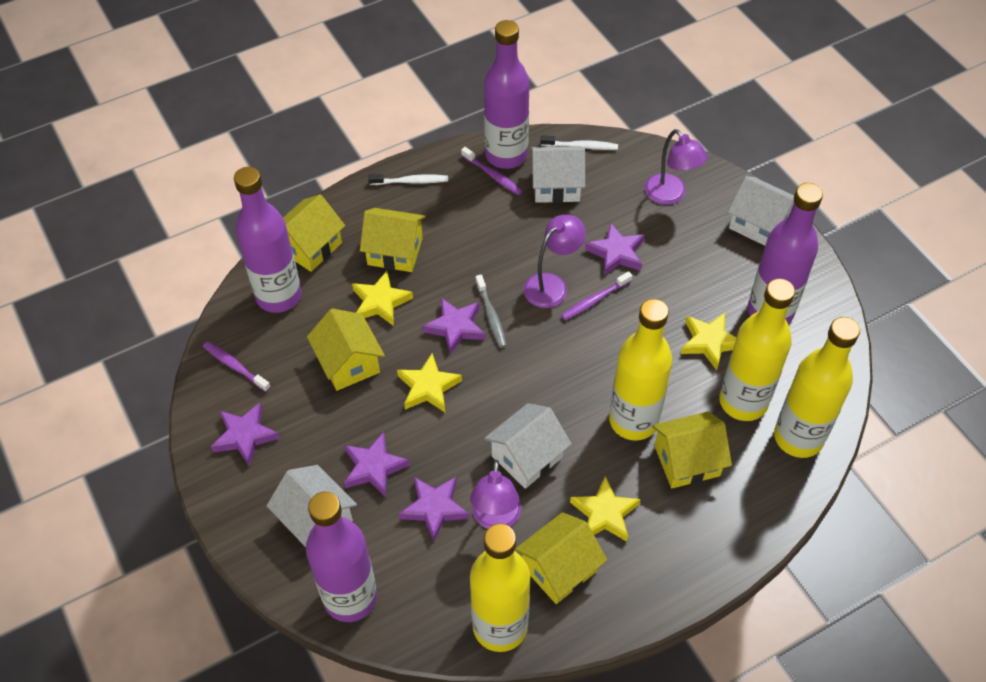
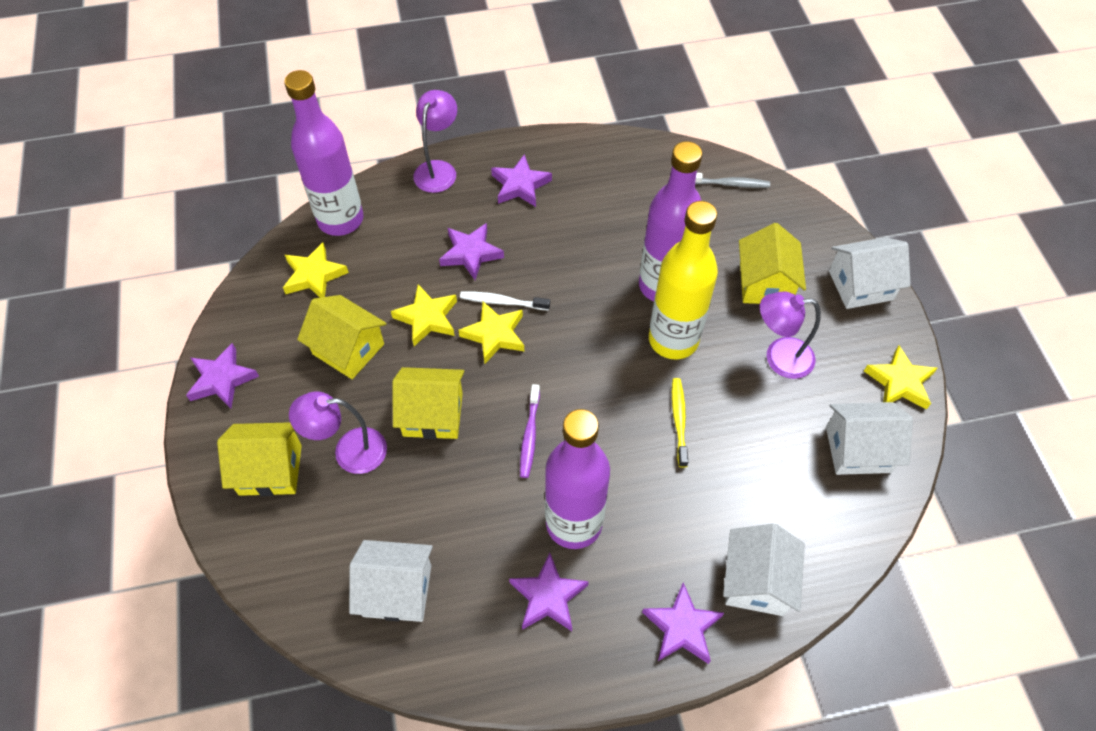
purple bottle: [234,167,302,313] [306,492,377,622] [484,20,530,169] [748,183,823,324] = 4 -> [284,70,364,236] [545,409,610,549] [639,141,702,301] = 3
purple toothbrush: [203,341,271,392] [461,147,523,195] [561,271,632,320] = 3 -> [520,384,540,478] = 1
white toothbrush: [369,174,448,185] [541,135,618,150] = 2 -> [460,291,550,311] = 1
yellow bottle: [470,524,530,652] [609,299,672,441] [719,278,795,421] [774,317,860,458] = 4 -> [649,201,718,359] = 1
yellow house: [283,194,345,272] [307,308,385,391] [360,208,426,272] [515,512,607,604] [652,412,732,488] = 5 -> [217,422,302,496] [297,295,387,379] [392,367,464,439] [739,223,806,304] = 4
yellow toothbrush: none = 0 -> [672,378,688,468] = 1

